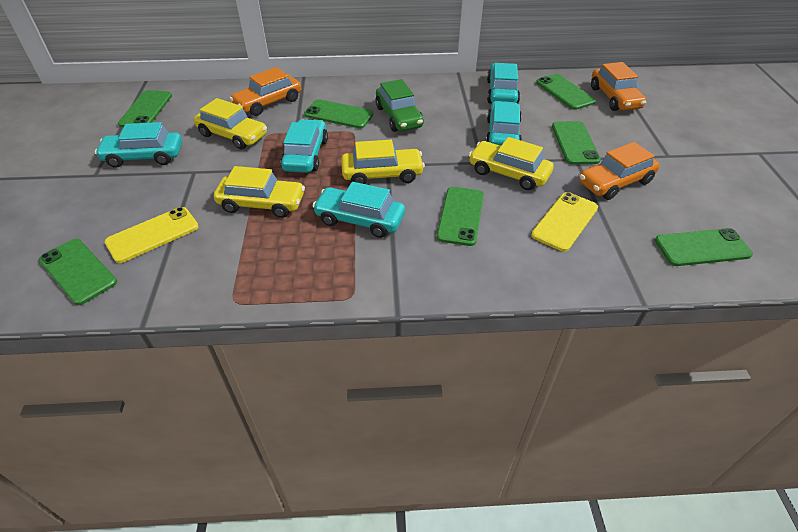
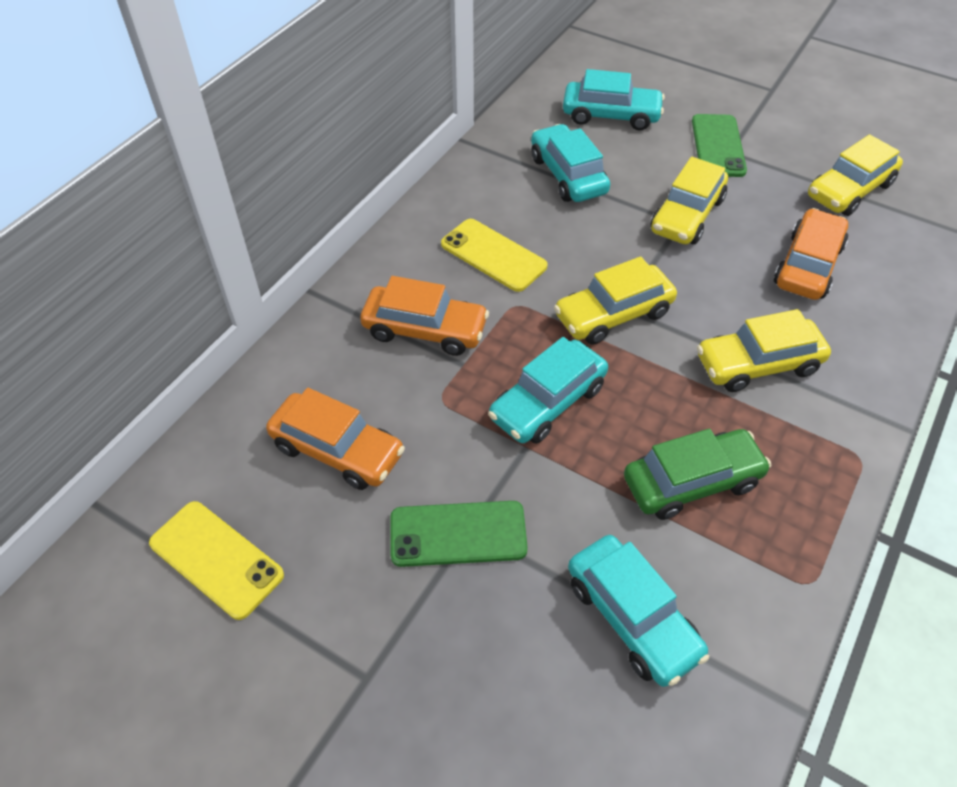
green phone: [39,239,117,305] [118,90,172,127] [304,99,373,128] [437,187,484,246] [536,74,596,110] [552,121,601,164] [655,228,753,266] = 7 -> [390,501,528,567] [692,114,747,177] = 2
turquoise car: [95,122,182,168] [281,119,328,173] [313,182,405,238] [486,101,522,146] [487,63,520,103] = 5 -> [488,337,608,444] [531,124,610,202] [563,69,665,130] [568,535,709,687] = 4

